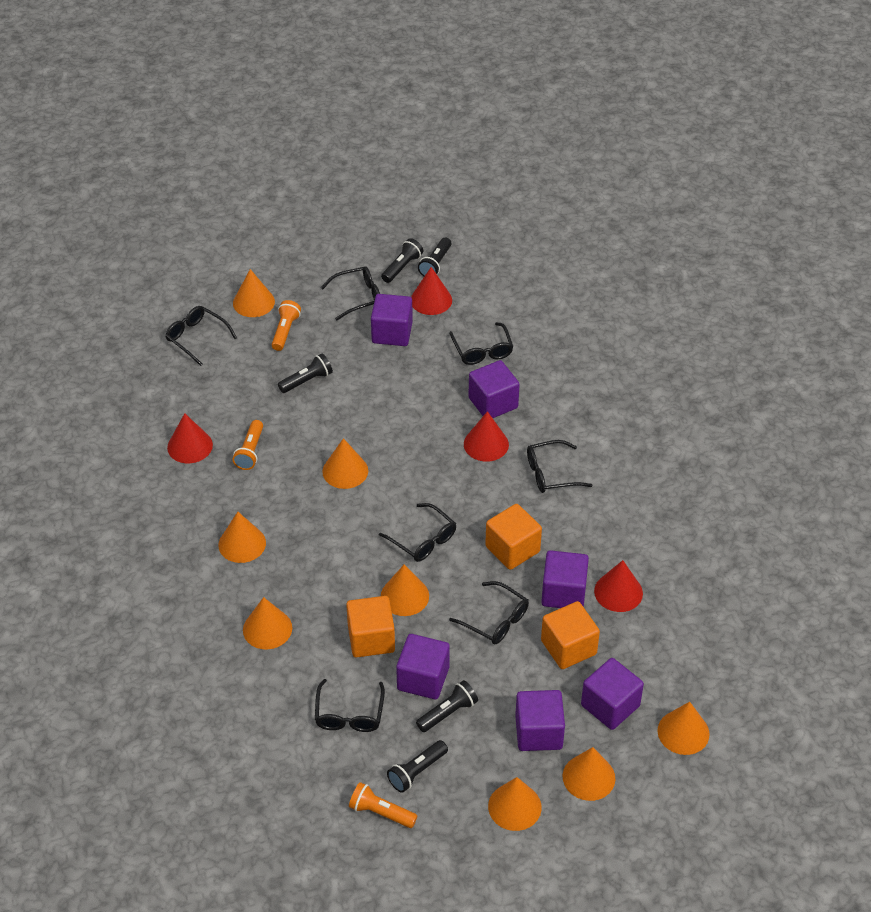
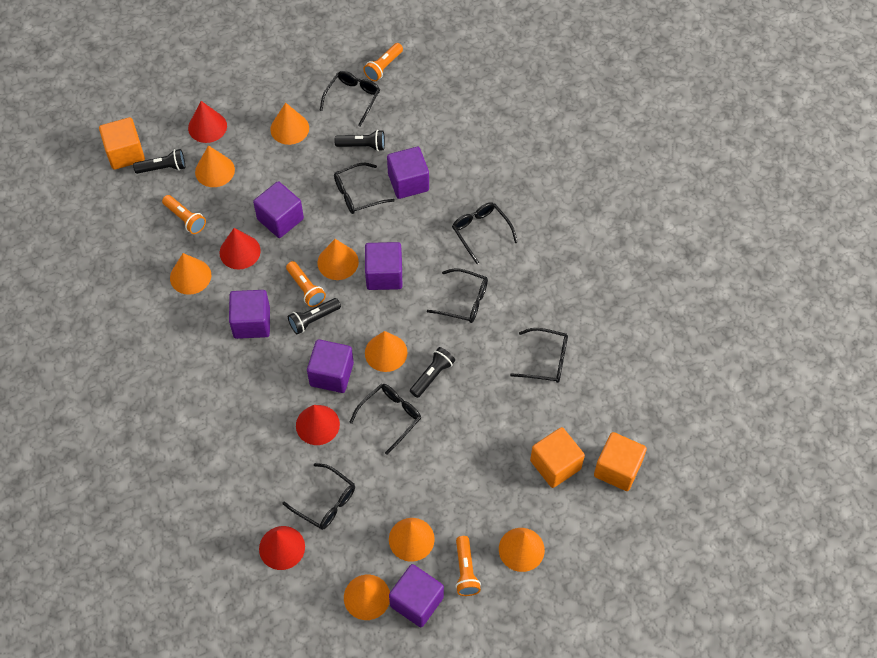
black flashlight: [278,353,333,393] [381,238,423,283] [387,740,448,793] [416,680,478,732] [418,237,452,276] = 5 -> [133,149,185,174] [288,298,341,334] [334,130,385,151] [410,347,455,398] = 4
orange flashlight: [232,420,263,470] [272,300,301,351] [349,782,417,828] = 3 -> [162,195,206,234] [286,261,326,307] [363,43,403,81] [455,536,481,596] = 4

